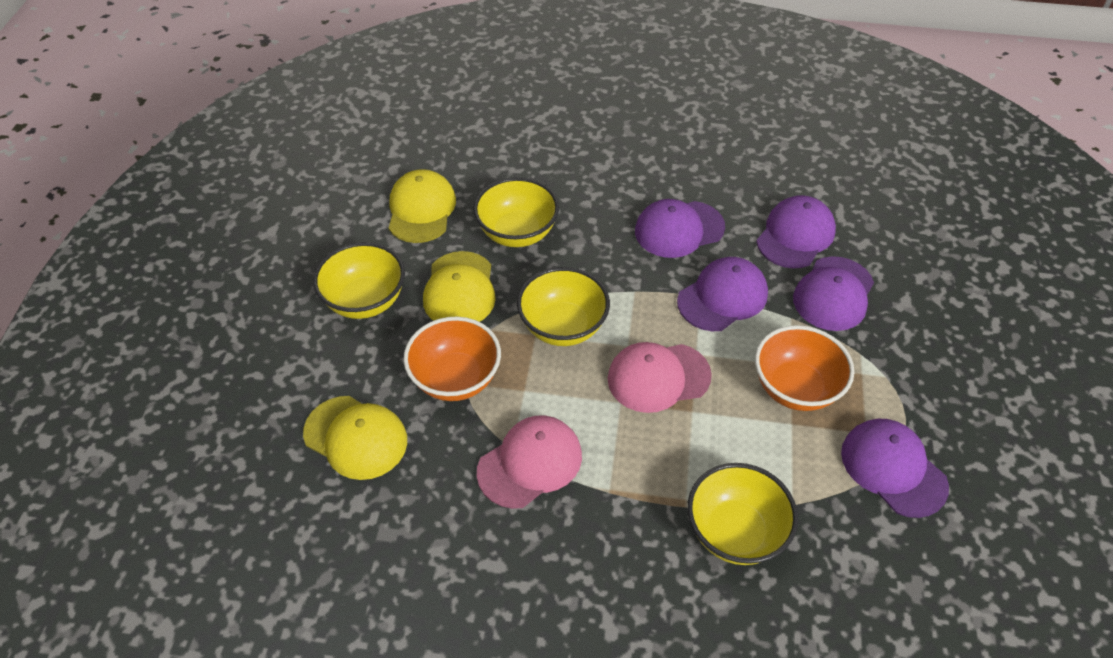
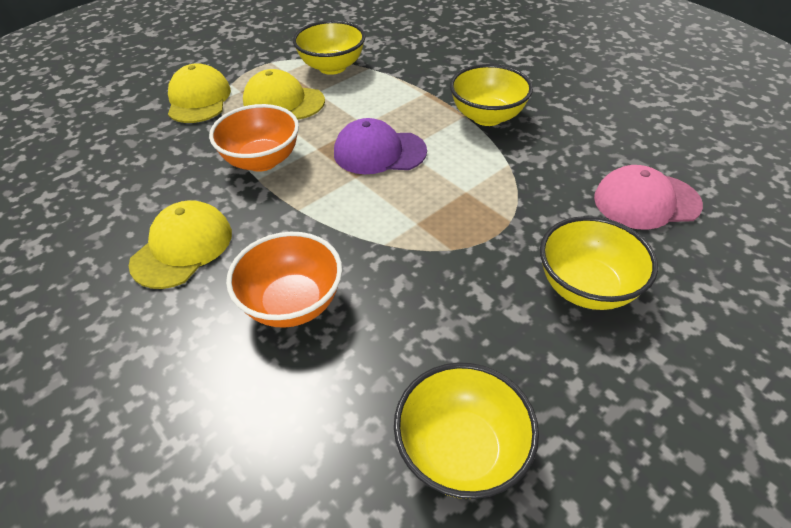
pink cap: [477,416,582,509] [607,342,712,413] = 2 -> [594,165,703,230] = 1
purple cap: [635,199,725,258] [677,257,768,331] [756,195,836,268] [793,256,874,331] [841,419,949,518] = 5 -> [334,118,427,174] = 1

